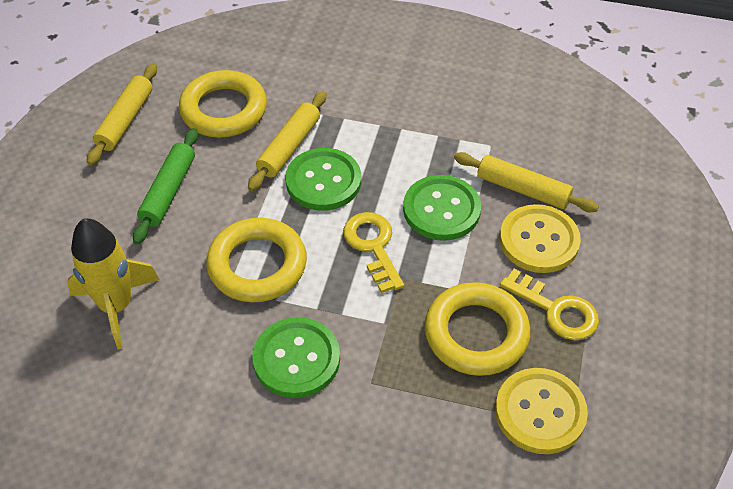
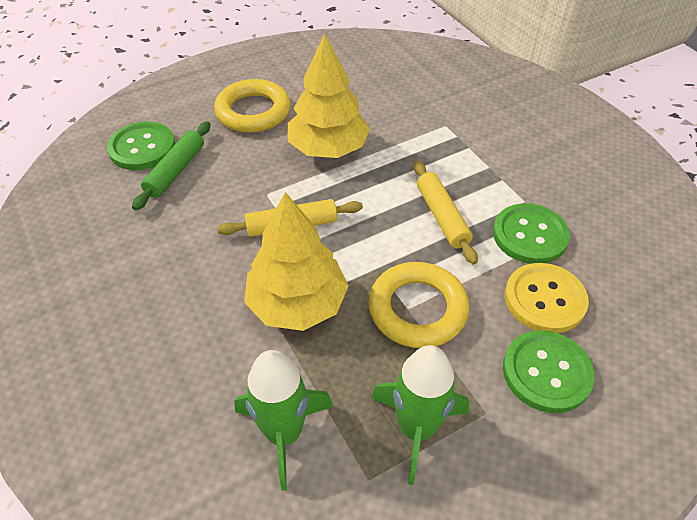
green rocket: none = 0 -> [234,350,333,491] [371,345,469,485] = 2
yellow button: [495,368,588,454] [500,204,581,273] = 2 -> [505,263,589,333] = 1
yellow key: [343,212,404,293] [500,269,599,340] = 2 -> none = 0
yellow ring: [179,70,267,138] [206,218,307,302] [425,282,530,376] = 3 -> [214,79,290,133] [369,262,470,348] = 2
yellow rocket: [67,218,160,349] = 1 -> none = 0
yellow rolling pin: [87,64,157,165] [248,91,326,191] [454,152,599,212] = 3 -> [217,199,363,237] [414,161,478,265] = 2
yellow tree: none = 0 -> [244,192,349,331] [288,34,370,158] = 2

